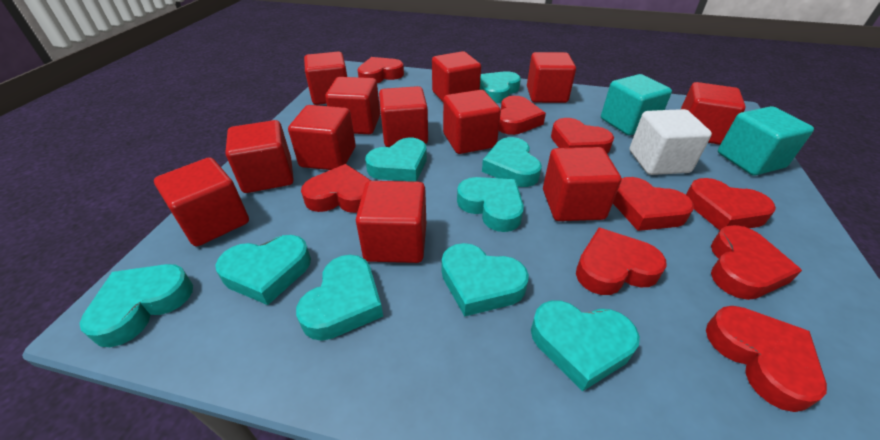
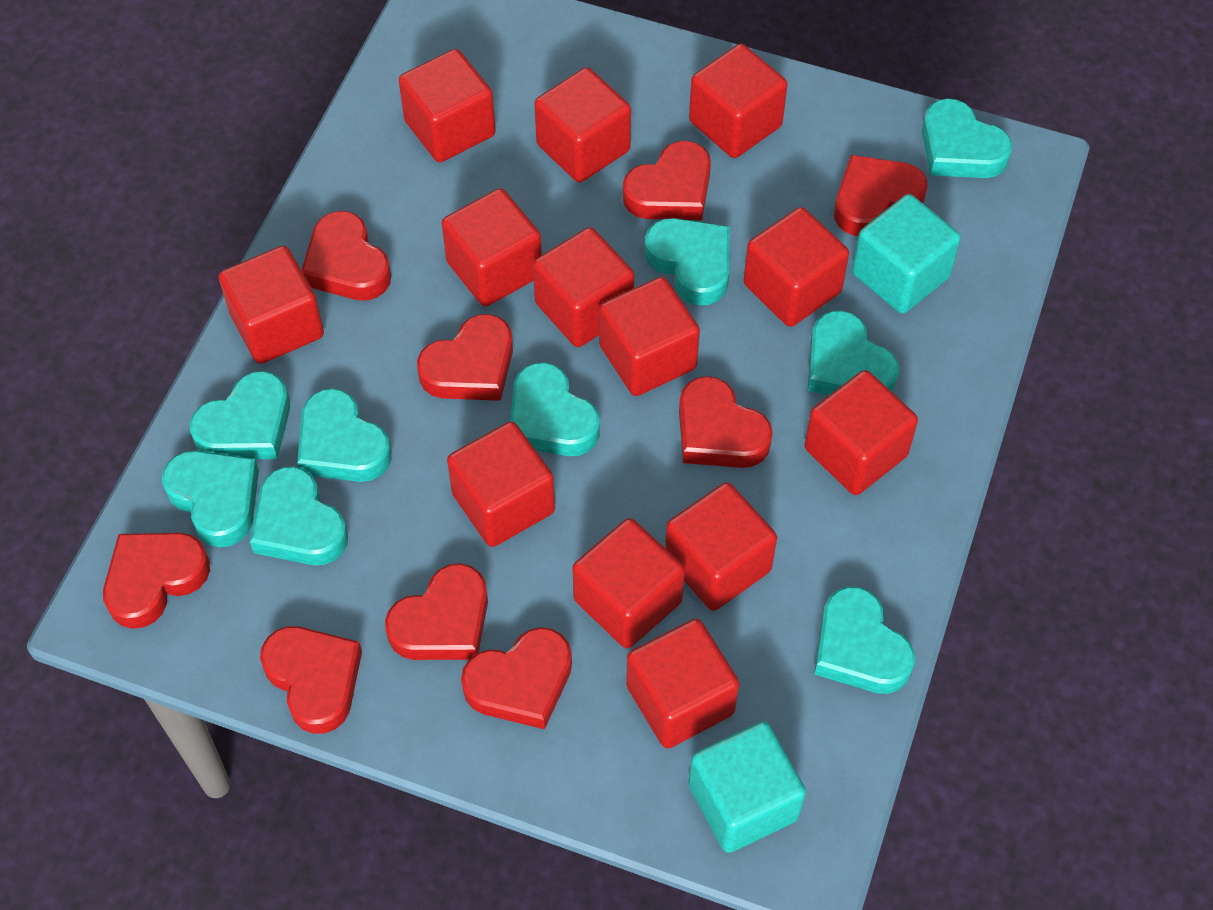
red cube: [154,157,249,246] [225,120,293,193] [288,105,356,170] [304,52,347,105] [325,77,380,134] [356,181,426,263] [379,86,428,147] [432,51,481,102] [443,90,501,154] [527,52,576,103] [543,147,621,221] [681,82,746,145] = 12 -> [219,246,324,364] [399,49,496,162] [442,188,542,307] [447,422,555,547] [533,227,634,347] [534,67,631,183] [572,518,685,649] [599,277,700,396] [626,619,739,749] [665,482,777,611] [689,44,788,158] [744,207,849,327] [805,370,918,495] = 13
white cube: [629,109,712,175] = 1 -> none = 0

